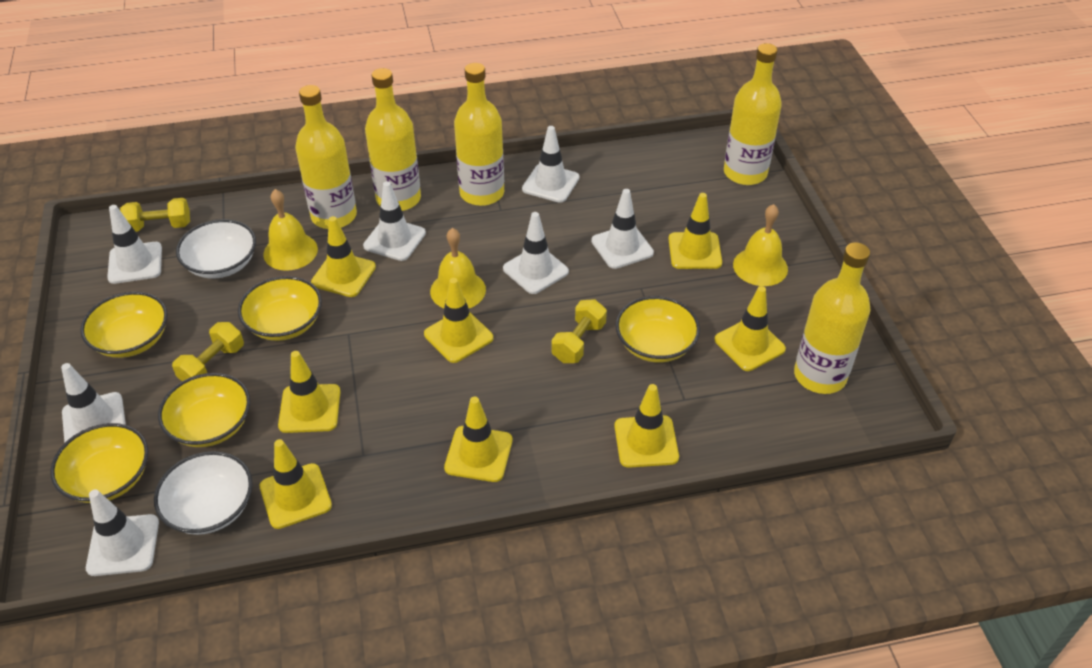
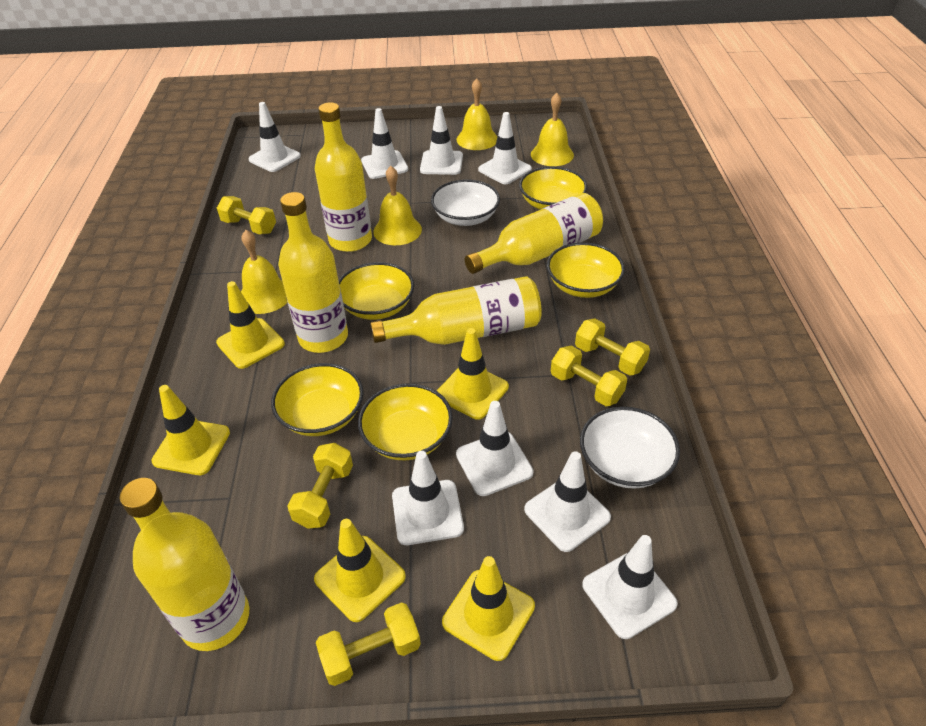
white traffic cone: [61,363,126,443] [86,490,159,576] [107,205,162,284] [363,181,426,261] [503,212,569,294] [522,126,579,203] [591,189,654,269] = 7 -> [248,102,301,172] [361,108,408,179] [392,451,464,545] [420,106,463,175] [456,401,534,496] [478,112,532,184] [524,451,611,552] [582,535,678,639] = 8
yellow bell: [263,189,318,271] [430,228,486,308] [733,204,788,286] = 3 -> [241,230,287,314] [373,166,422,245] [457,78,497,150] [531,93,574,166] = 4
yellow dumbbell: [120,198,190,232] [172,322,244,381] [552,299,607,363] = 3 -> [217,196,276,235] [287,443,353,529] [316,603,421,686] [551,346,627,406] [575,319,650,376] = 5
yellow traffic cone: [260,439,332,529] [278,351,340,433] [311,216,376,297] [424,278,493,363] [444,397,512,482] [614,384,679,468] [668,193,722,269] [715,286,786,371] = 8 -> [152,385,230,475] [216,281,285,369] [314,519,406,622] [437,328,509,420] [442,556,535,661] = 5

